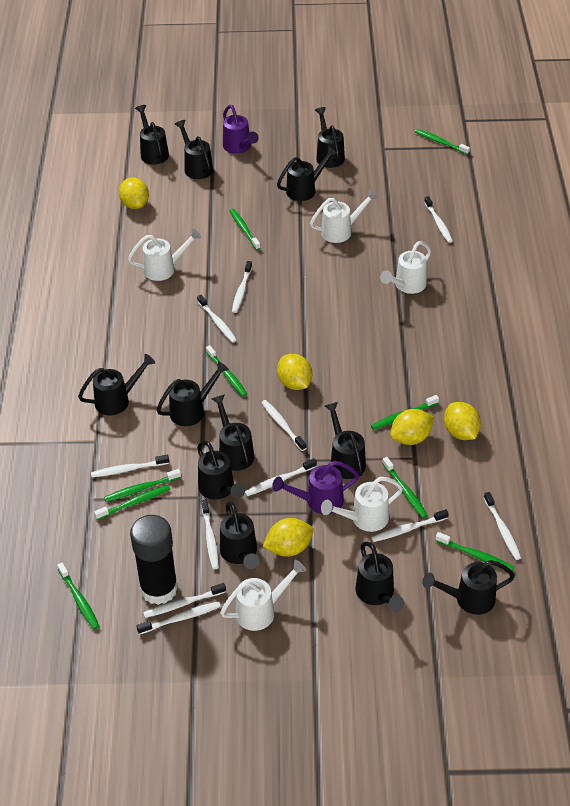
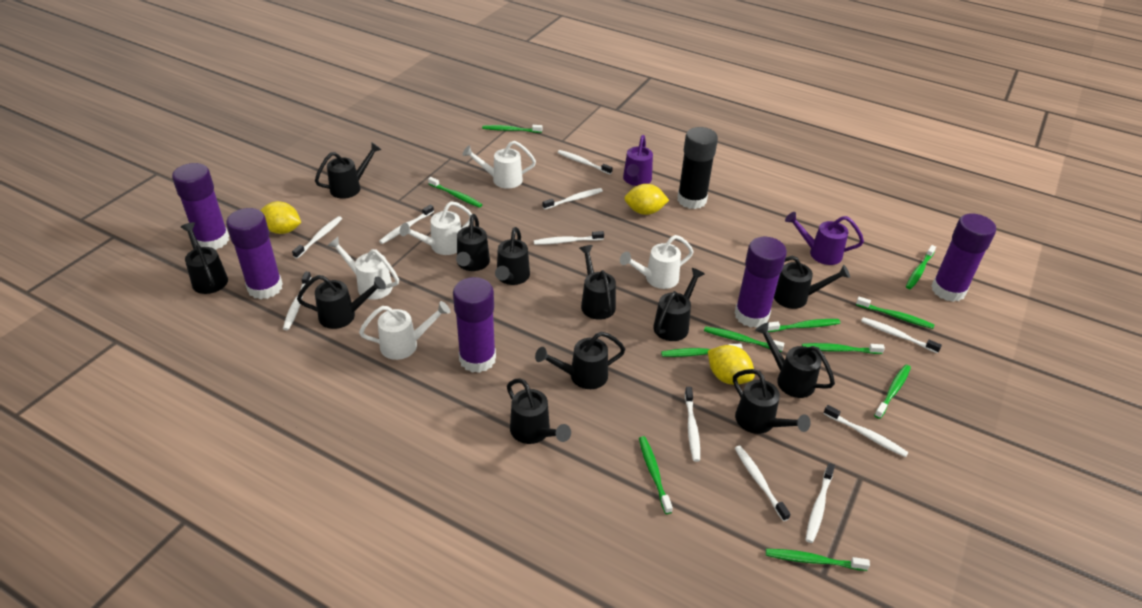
green toothbrush: [57,563,99,629] [94,485,170,520] [104,469,181,502] [206,345,247,397] [230,209,260,250] [371,395,439,430] [382,457,428,518] [415,129,470,155] [435,532,514,572] = 9 -> [428,177,482,208] [482,125,543,133] [639,436,673,514] [661,343,743,357] [704,326,784,352] [766,549,870,571] [768,319,840,332] [802,343,885,354] [856,297,935,329] [874,365,911,419] [906,245,936,289] = 11
purple glue stick: none = 0 -> [172,163,229,250] [226,208,283,299] [453,277,496,373] [734,237,787,328] [931,213,996,302] = 5
yellow lemon: [119,177,149,209] [263,518,314,557] [277,354,312,390] [390,409,434,445] [444,402,481,440] = 5 -> [260,201,301,234] [624,184,669,215] [708,345,755,385] = 3

